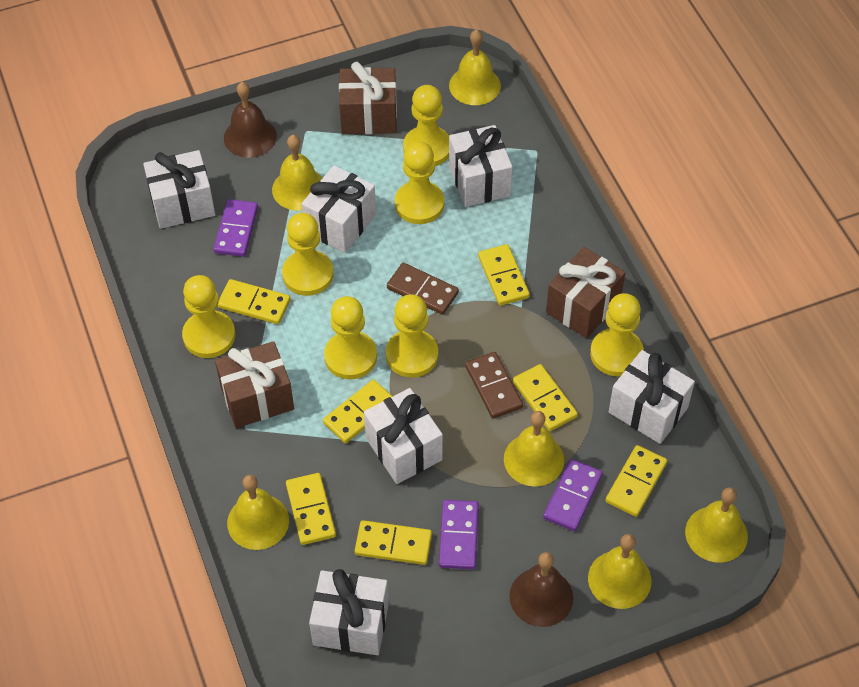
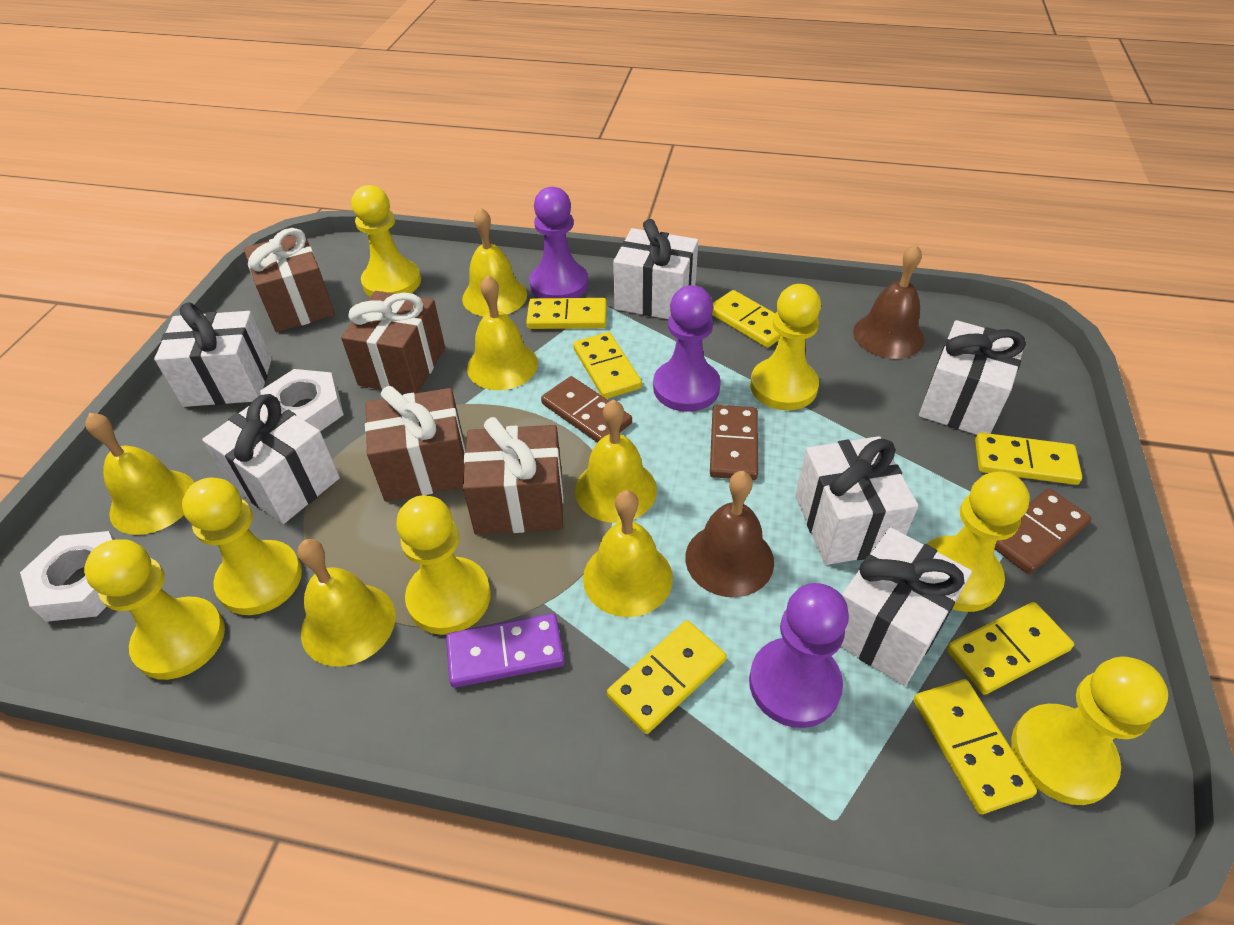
brown domino: [387,263,459,315] [465,352,523,419] = 2 -> [541,376,632,443] [710,405,758,480] [994,488,1092,574] = 3
brown gift: [215,341,294,428] [339,62,397,134] [546,247,625,338] = 3 -> [244,228,335,332] [341,291,445,394] [365,386,466,501] [463,417,564,535] = 4
purple domino: [214,199,258,257] [439,500,479,569] [543,459,603,531] = 3 -> [446,613,565,688] = 1
purple pawn: none = 0 -> [529,187,588,298] [653,285,721,412] [749,583,849,728] = 3
white nut: none = 0 -> [20,531,116,622] [260,369,344,431] = 2

